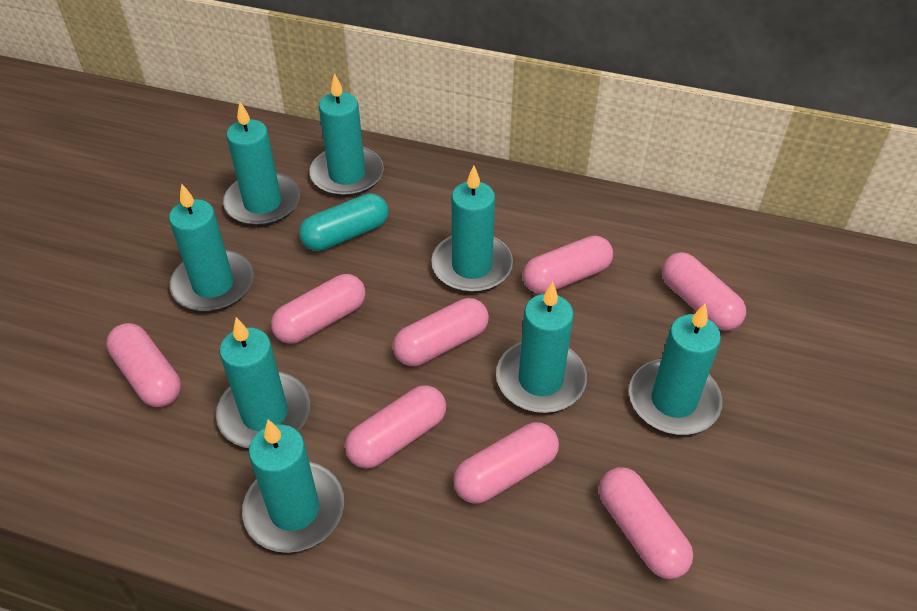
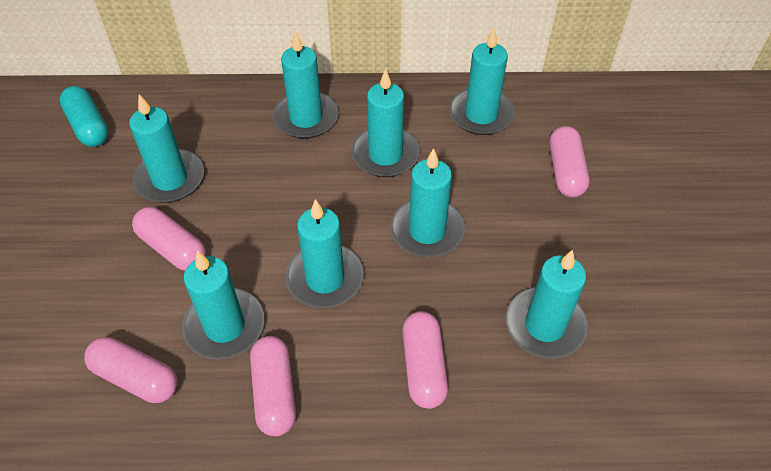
pink capsule: [106,323,181,407] [271,274,366,344] [345,385,446,469] [393,298,489,366] [453,422,559,504] [523,236,613,294] [599,467,693,579] [662,252,746,331] = 8 -> [84,337,178,403] [132,207,206,271] [250,336,296,436] [402,311,448,409] [549,126,590,198] = 5

